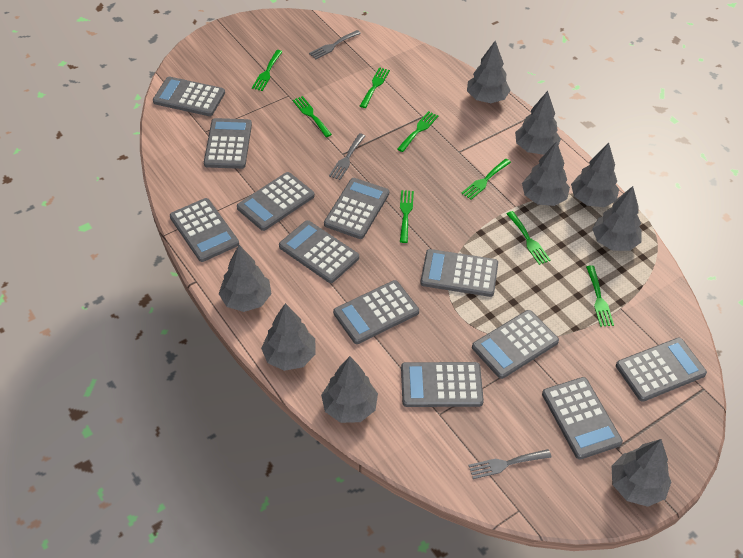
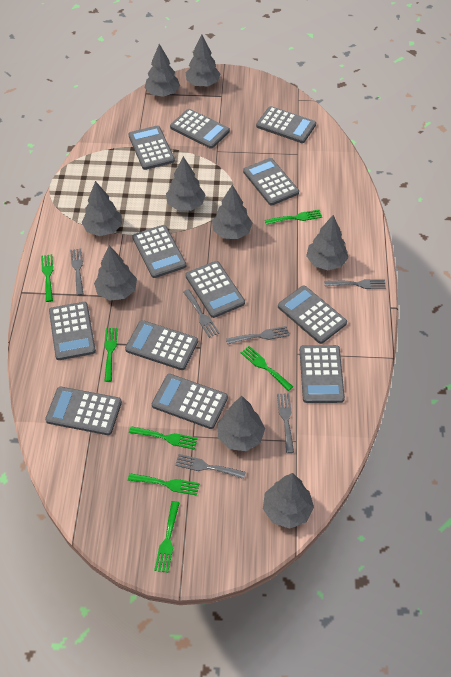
green fork: [252,50,283,91] [292,96,332,137] [360,67,390,108] [397,111,438,152] [400,190,414,243] [461,159,511,200] [507,211,551,265] [586,265,614,327] = 8 -> [41,254,53,302] [104,328,118,382] [128,473,199,496] [129,426,198,450] [154,501,180,573] [241,346,293,391] [265,210,322,225] = 7
grey fork: [309,30,361,59] [329,133,365,180] [468,449,552,479] = 3 -> [70,249,84,296] [175,454,246,479] [183,289,219,338] [226,326,290,344] [277,393,294,453] [325,279,386,289] = 6

